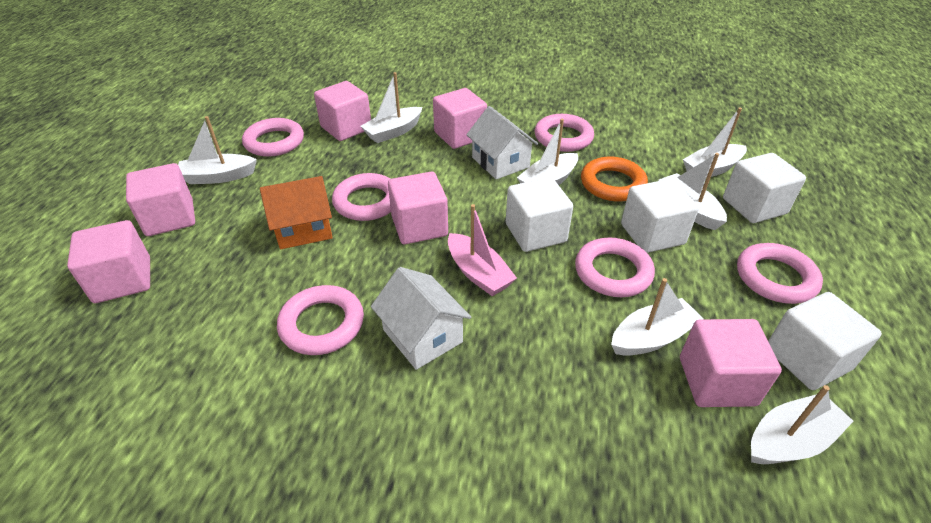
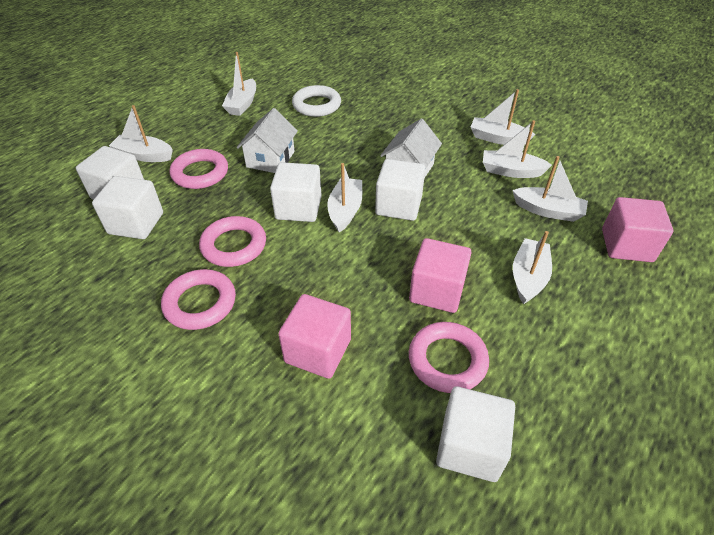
orange house: [260,176,333,249] = 1 -> none = 0
orange ring: [581,157,648,201] = 1 -> none = 0
pink boat: [448,204,517,296] = 1 -> none = 0
pink cube: [67,220,150,303] [126,163,195,236] [314,81,371,141] [388,172,448,244] [433,88,487,149] [680,319,782,407] = 6 -> [278,294,351,379] [409,238,471,313] [602,197,673,262] = 3
pink ring: [242,118,304,157] [277,285,364,355] [332,173,391,221] [535,114,594,152] [575,237,655,297] [737,243,823,304] = 6 -> [161,269,236,330] [170,149,228,189] [199,216,266,267] [409,322,489,393] = 4
white cube: [506,177,573,252] [621,179,699,253] [723,153,806,223] [768,292,882,390] = 4 -> [76,146,144,200] [92,176,163,239] [270,162,322,222] [375,159,425,221] [436,386,515,482] = 5
white ring: none = 0 -> [292,85,341,117] = 1

